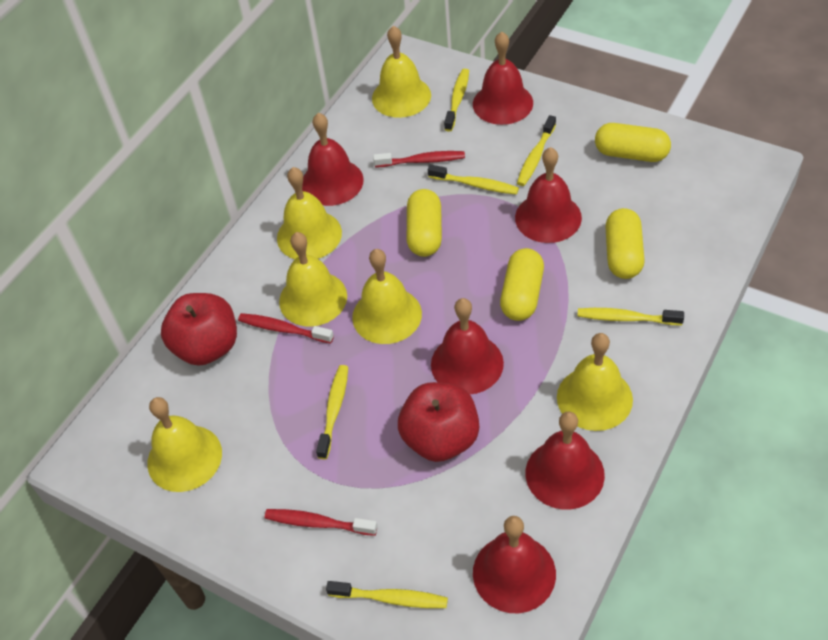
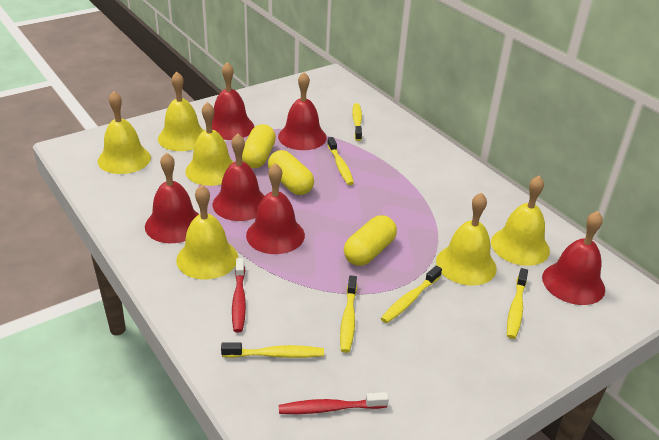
red apple: [161,293,237,366] [398,382,479,462] = 2 -> none = 0
red toothbrush: [238,313,334,344] [265,509,377,536] [373,151,465,167] = 3 -> [232,258,246,332] [279,392,389,414] = 2
yellow capsule: [407,189,442,257] [500,248,544,321] [595,123,671,162] [605,208,645,279] = 4 -> [242,124,276,168] [268,150,314,195] [344,215,397,266] = 3

